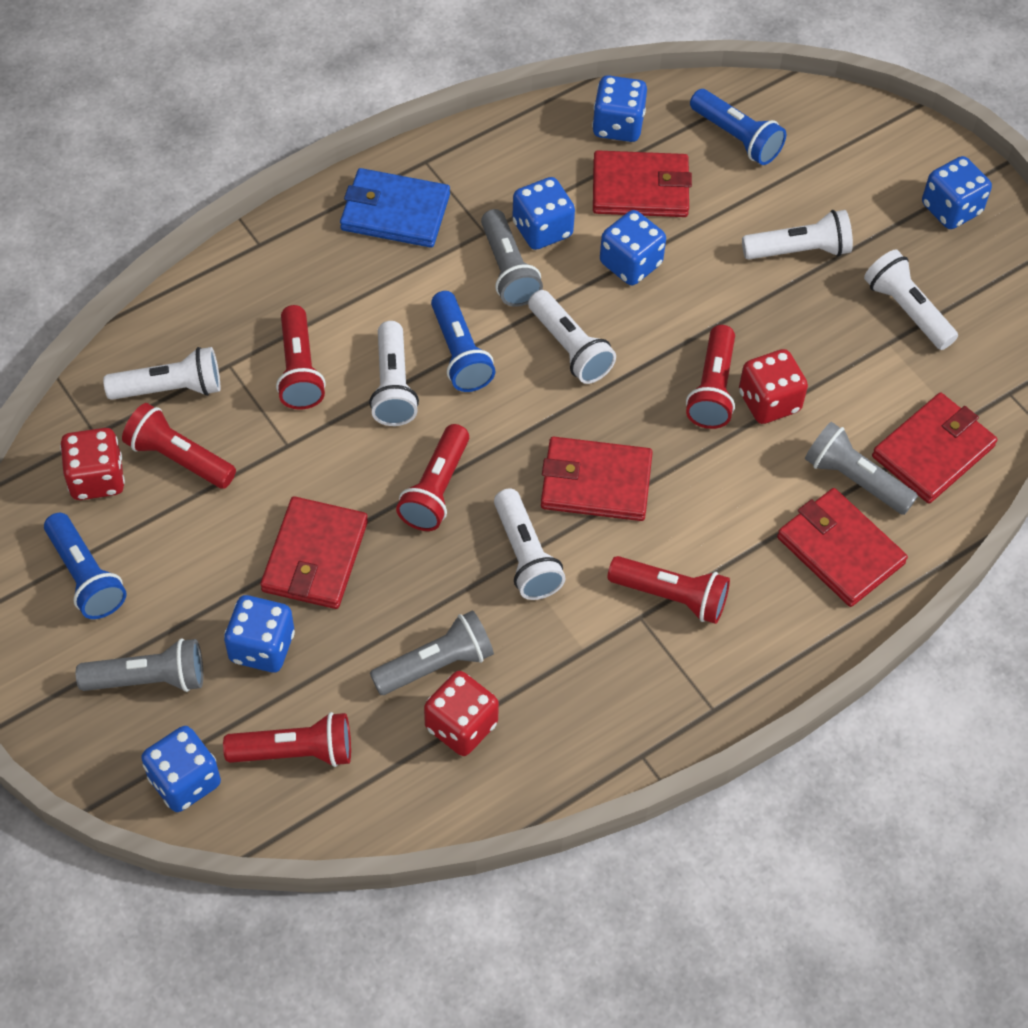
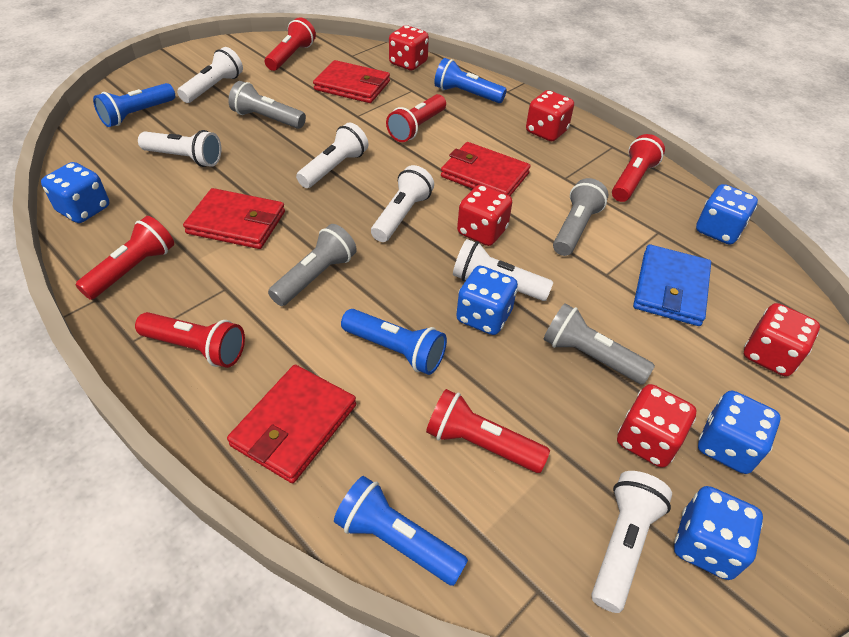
blue dice: [141,726,221,812] [224,595,295,672] [512,177,575,250] [592,75,647,142] [600,210,666,285] [922,156,992,229] = 6 -> [41,162,109,223] [456,266,518,335] [674,486,763,580] [696,184,758,245] [698,391,781,474] = 5
blue flashlight: [44,513,127,619] [431,291,495,392] [690,89,786,165] = 3 -> [93,83,175,127] [334,476,468,586] [341,309,447,375] [434,58,507,103] = 4
red dice: [60,428,125,500] [424,671,499,756] [739,349,808,424] = 3 -> [389,25,429,70] [457,185,512,246] [526,90,574,141] [617,384,697,468] [744,303,820,376] = 5
red wallet: [260,496,368,609] [541,437,653,521] [593,150,692,217] [777,488,908,607] [872,393,997,504] = 5 -> [183,188,285,249] [227,365,356,483] [313,60,390,103] [441,142,530,196] = 4

